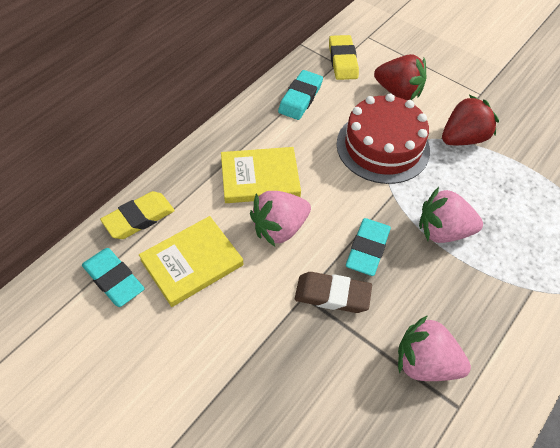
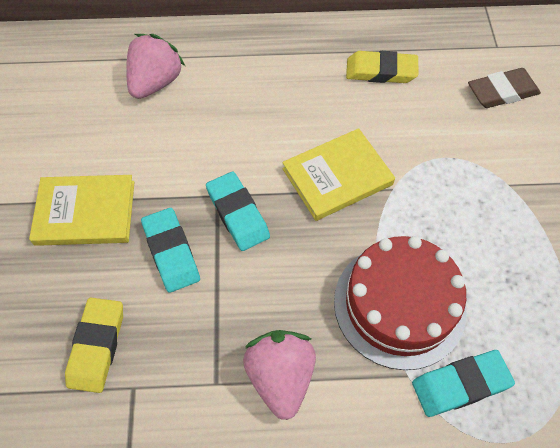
pink strawberry: [250,191,311,247] [398,315,471,381] [419,187,483,243] = 3 -> [126,34,185,99] [243,330,316,420] = 2
red strawberry: [374,54,426,100] [442,95,499,145] = 2 -> none = 0

